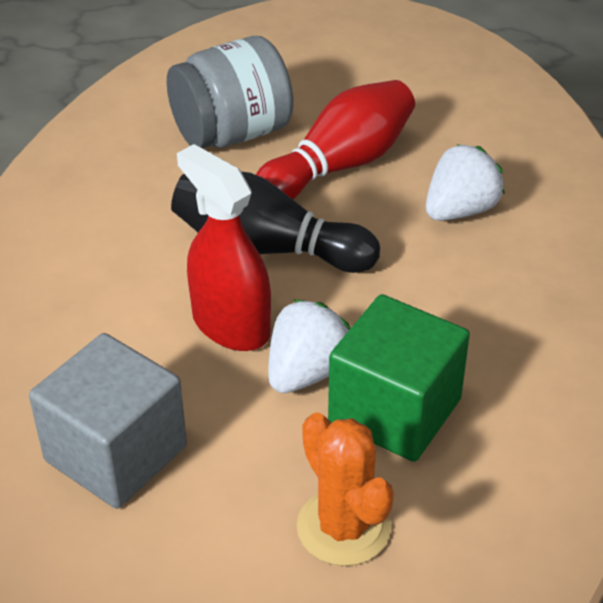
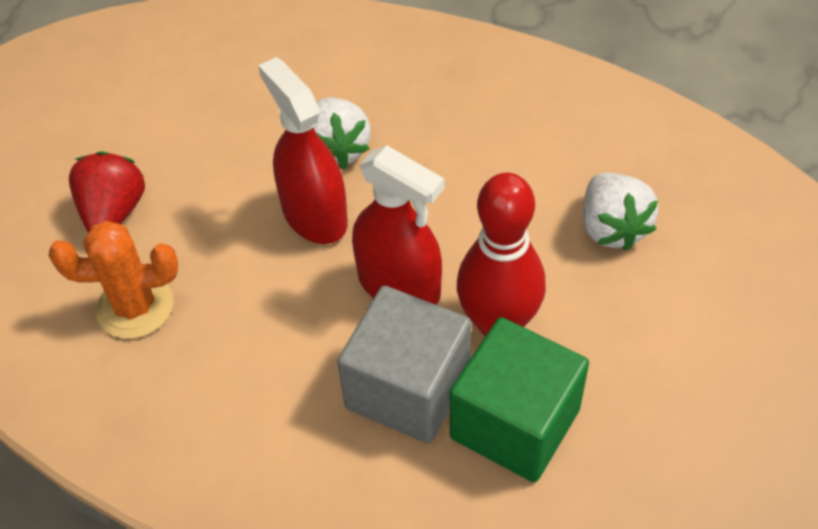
black bowling pin: [171,172,380,273] = 1 -> none = 0
grey jar: [167,36,293,148] = 1 -> none = 0
red spray bottle: [177,144,271,351] = 1 -> [258,57,348,244] [352,145,444,305] = 2
red strawberry: none = 0 -> [69,151,145,233] = 1

